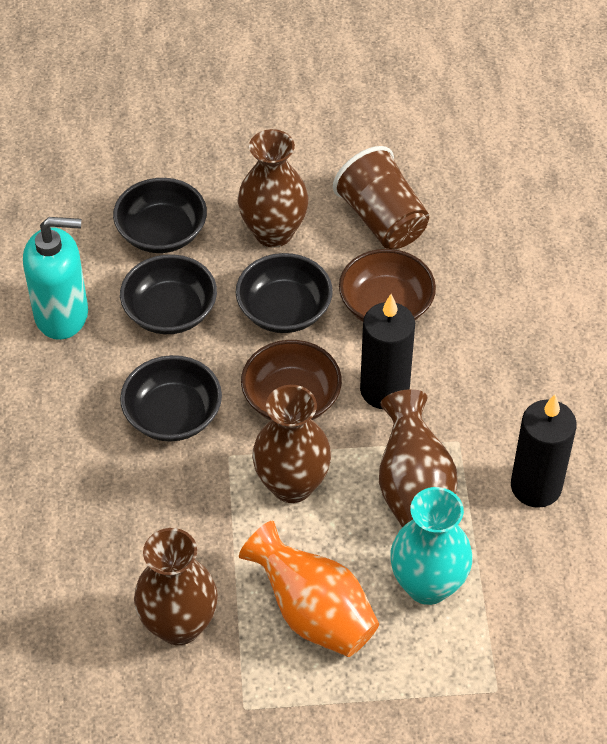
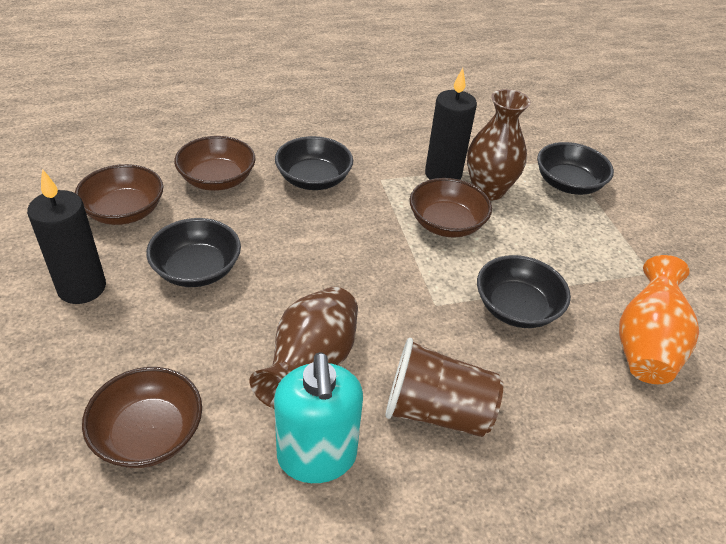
brown bowl: [241,340,342,420] [339,249,436,322] = 2 -> [75,164,163,225] [82,367,202,468] [174,136,256,191] [410,178,492,238] = 4
brown vase: [134,528,218,645] [238,129,308,247] [252,385,331,503] [379,389,457,527] = 4 -> [250,287,358,409] [467,89,531,200] = 2
turquoise vase: [390,487,473,605] = 1 -> none = 0

